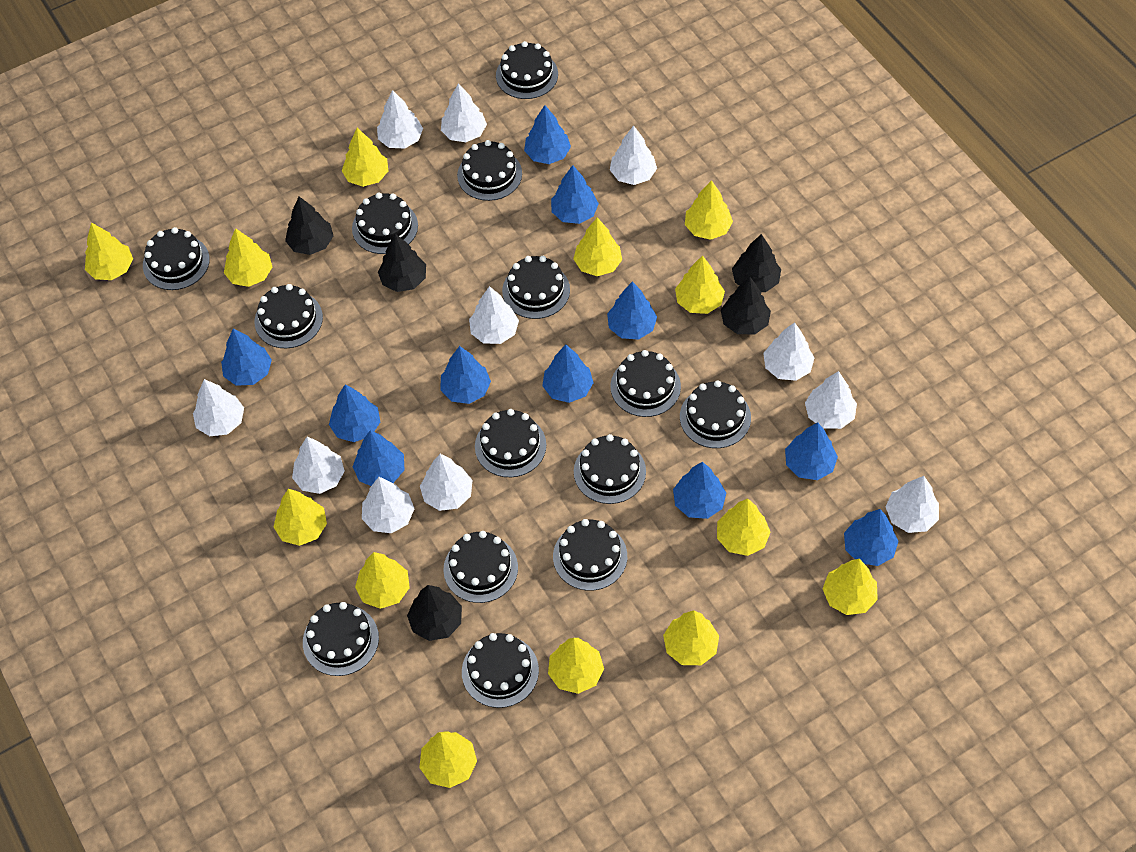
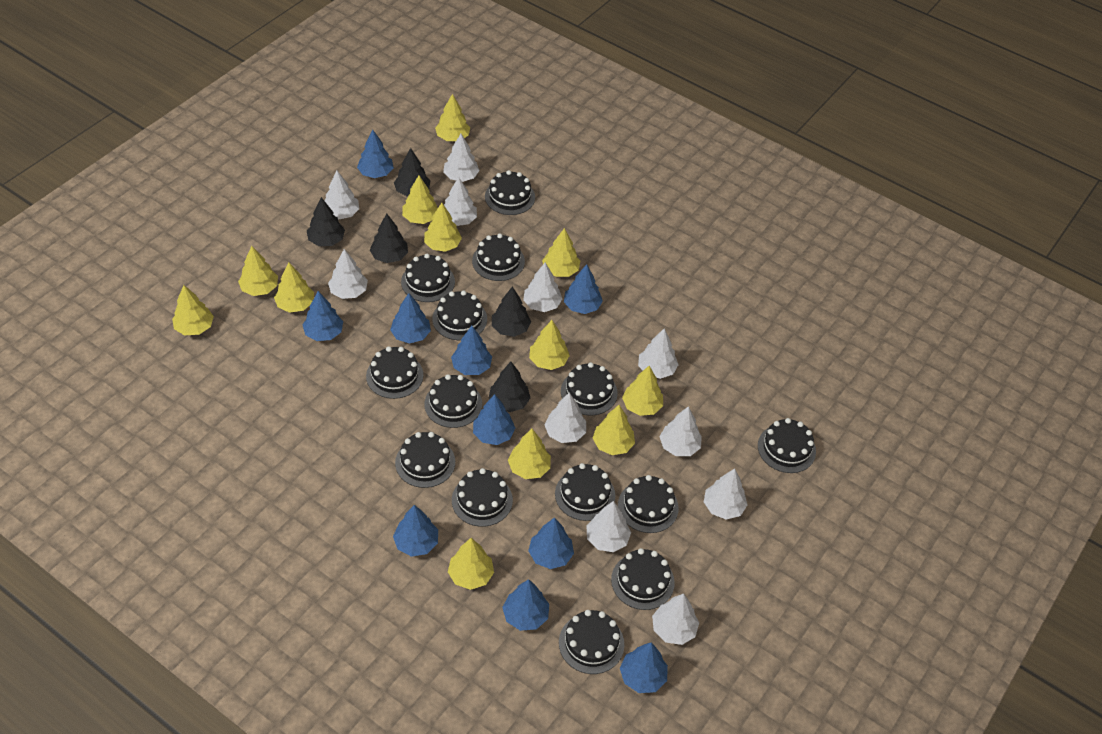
blue tree: [221,328,272,386] [329,384,380,442] [353,430,405,486] [440,346,491,404] [524,105,571,164] [542,345,594,403] [551,165,599,224] [607,281,657,340] [673,462,726,519] [785,422,838,480] [844,509,899,566] = 11 -> [302,291,343,341] [357,130,394,178] [390,293,431,343] [393,505,438,557] [451,326,492,375] [473,394,515,445] [502,579,549,631] [528,517,574,569] [564,264,603,314] [620,642,668,693] = 10
yellow tree: [85,222,133,280] [224,228,272,287] [274,489,327,546] [342,128,388,187] [355,552,410,609] [419,731,477,788] [548,638,604,694] [573,217,622,276] [663,610,719,665] [675,255,725,314] [685,180,733,240] [717,498,771,556] [822,559,878,615] = 13 -> [172,285,214,335] [238,246,278,296] [274,263,314,313] [402,175,438,224] [424,203,462,252] [435,94,470,141] [448,538,494,590] [508,429,551,479] [529,320,570,370] [542,228,580,277] [593,405,635,455] [622,366,663,416] = 12

